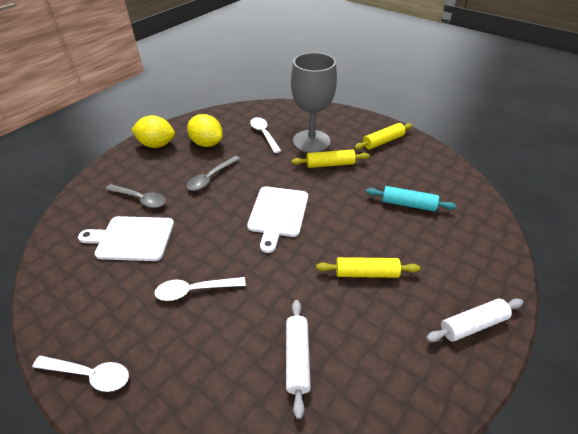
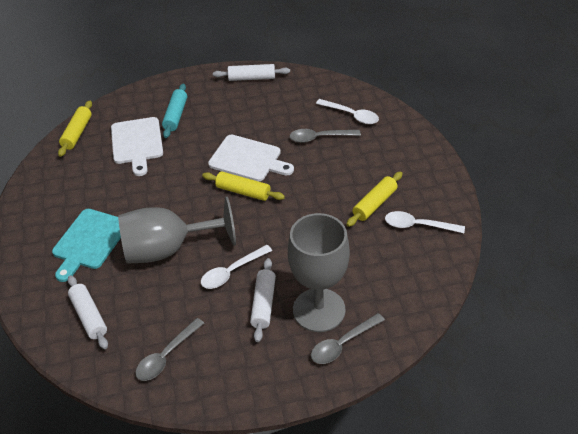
grey goblet: [291,52,337,153] = 1 -> [118,197,236,264] [288,213,350,332] = 2
grey spoon: [105,184,166,208] [186,156,240,191] = 2 -> [135,318,204,381] [290,129,361,143] [311,313,385,364] = 3
turquoise cutting board: none = 0 -> [52,209,121,282] = 1
white rolling pin: [286,300,311,419] [426,298,523,342] = 2 -> [68,275,108,349] [213,64,290,81] [250,258,276,342] = 3
yellow lemon: [131,115,175,148] [187,114,223,147] = 2 -> none = 0

